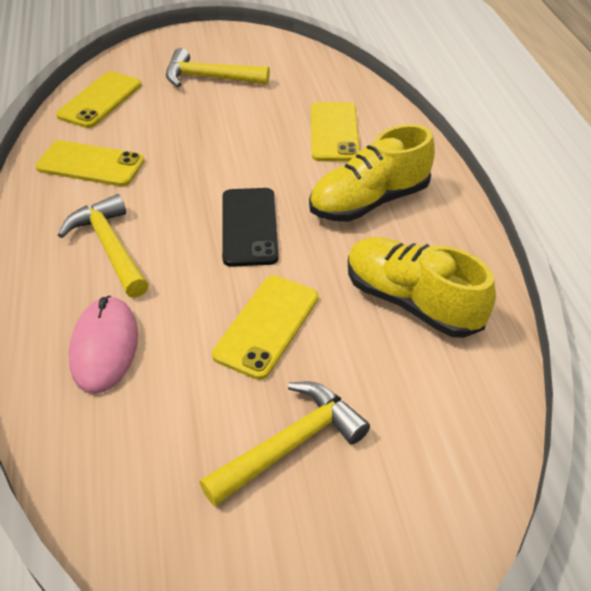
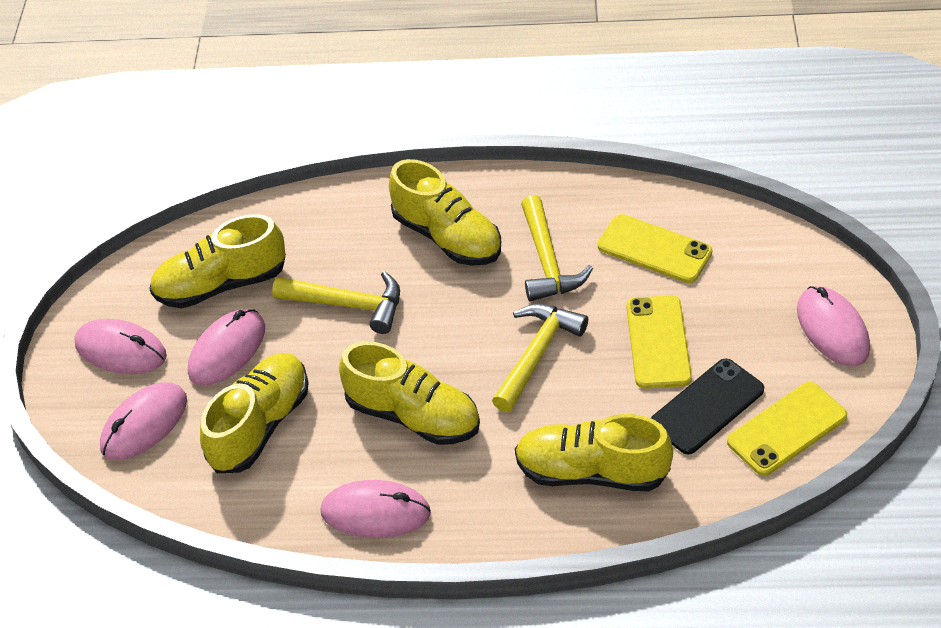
pink mouse: [69,296,138,394] = 1 -> [74,319,167,374] [100,382,187,460] [188,309,265,386] [321,480,431,538] [797,286,870,367] = 5
yellow phone: [35,140,145,187] [56,71,142,128] [212,275,319,380] [311,102,360,161] = 4 -> [598,214,712,283] [627,295,692,389] [727,382,847,476] = 3
yellow shoe: [309,124,435,222] [348,237,496,338] = 2 -> [149,214,286,308] [200,353,309,473] [339,341,480,445] [389,159,501,266] [515,414,673,491] = 5

